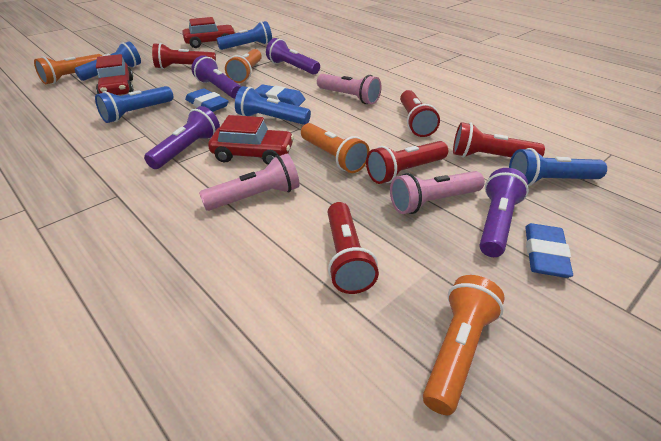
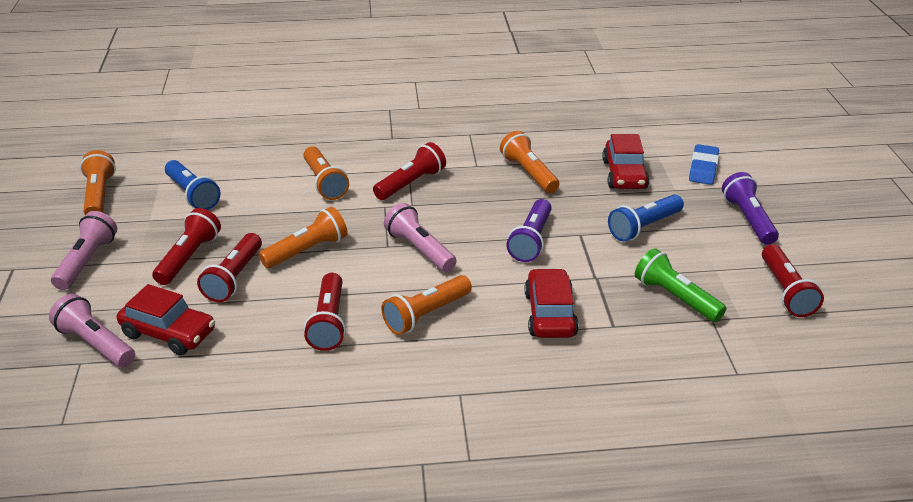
blue eraser: [185,88,229,112] [255,84,305,106] [525,223,573,278] = 3 -> [689,144,719,185] = 1
blue flashlight: [74,41,141,81] [95,86,173,123] [217,21,272,50] [235,86,311,125] [509,148,607,186] = 5 -> [165,160,221,210] [608,194,684,242] = 2
green flashlight: none = 0 -> [635,248,726,322] = 1
orange flashlight: [34,54,102,84] [225,49,262,83] [301,123,370,173] [423,275,505,415] = 4 -> [80,150,116,215] [259,207,347,268] [303,146,349,200] [381,275,472,335] [500,131,559,193] = 5
purple flashlight: [144,106,220,169] [191,55,241,99] [266,38,320,75] [480,168,529,257] = 4 -> [506,199,552,262] [722,172,779,245] = 2

